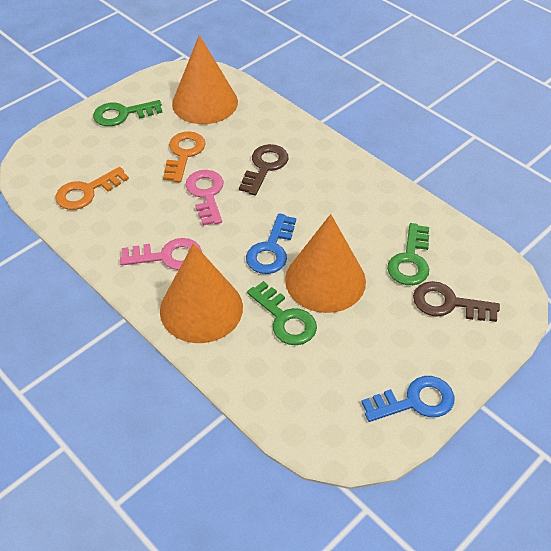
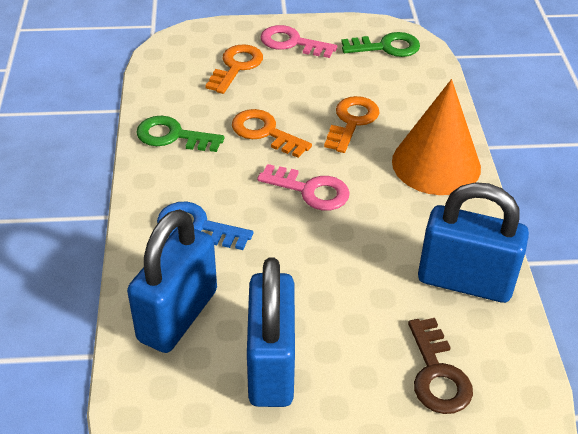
blue key: [246,213,296,274] [362,376,455,422] = 2 -> [157,202,253,250] = 1
blue padlock: none = 0 -> [127,209,217,353] [247,257,295,407] [418,182,529,303] = 3
brown key: [239,144,289,196] [413,281,500,322] = 2 -> [408,318,473,414] = 1
green key: [93,100,163,126] [247,281,317,345] [387,223,429,285] = 3 -> [136,116,224,152] [341,32,420,57] = 2
orange cone: [160,243,243,343] [172,35,238,124] [285,214,366,313] = 3 -> [392,79,481,195] = 1
orange key: [56,167,129,210] [163,132,206,182] = 2 -> [205,44,263,94] [232,109,312,158] [324,96,379,153] = 3

